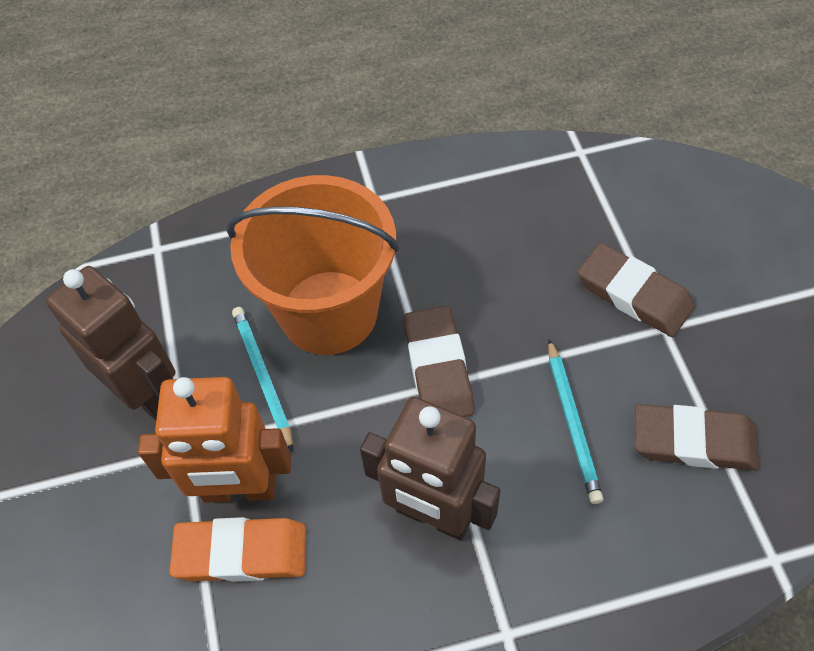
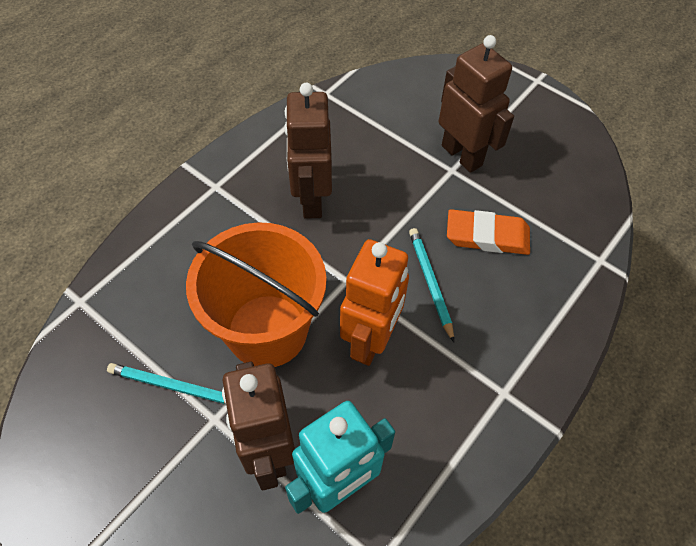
brown eraser: [403,306,474,417] [578,243,695,337] [635,404,759,471] = 3 -> none = 0
brown robot: [46,266,175,421] [360,397,500,541] = 2 -> [222,362,295,490] [284,83,332,219] [439,35,514,173] = 3
turquoise robot: none = 0 -> [285,401,395,514] = 1

